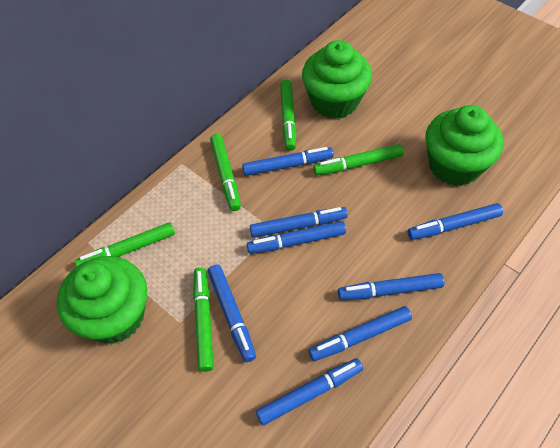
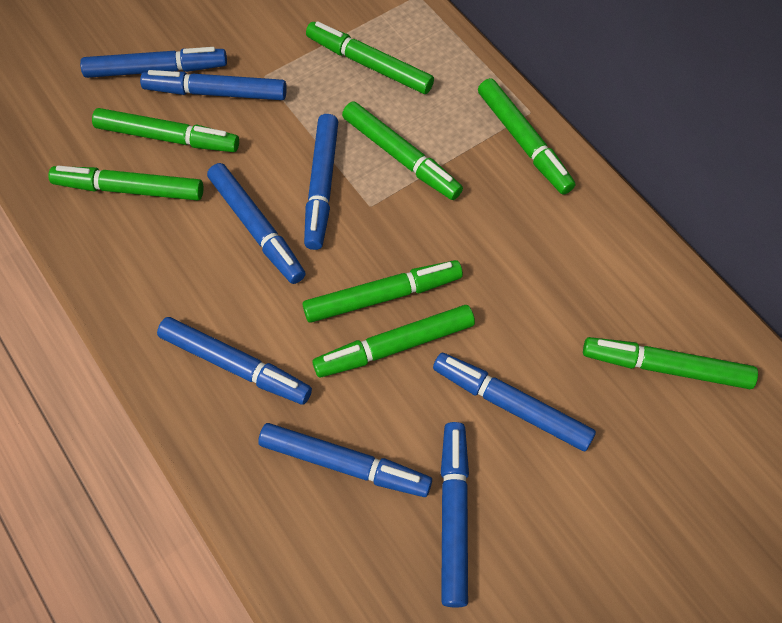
green cupcake: [57,256,147,344] [302,40,372,119] [425,105,503,186] = 3 -> none = 0
green marker: [75,222,175,267] [193,268,214,372] [210,134,241,211] [280,80,296,151] [313,144,404,175] = 5 -> [48,165,204,200] [92,108,239,152] [302,260,463,323] [306,21,434,94] [313,305,475,377] [342,101,463,200] [478,78,575,195] [583,337,758,389] = 8

